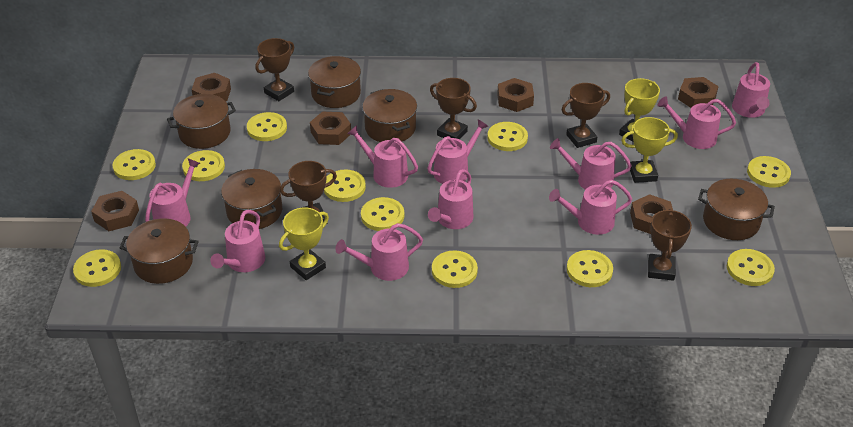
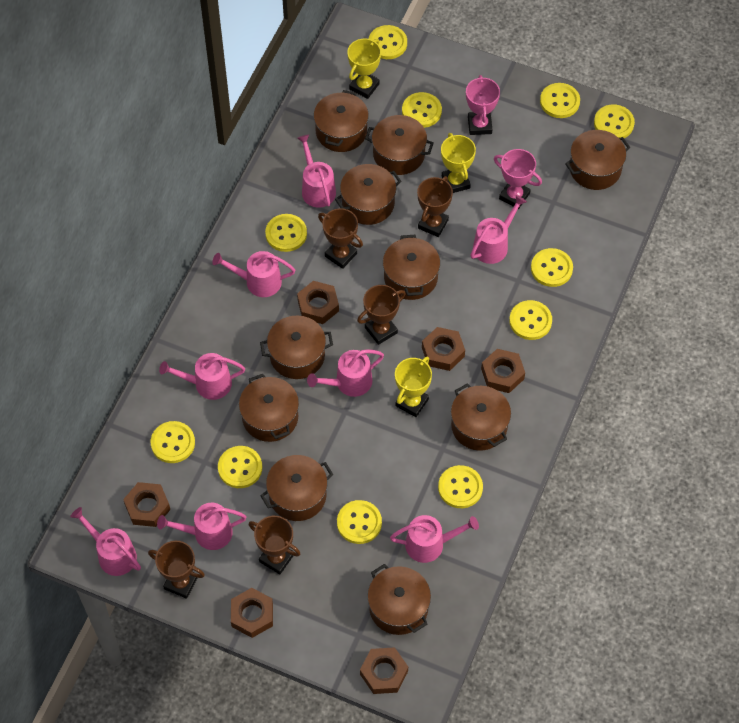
brown pot: [119,219,199,284] [167,94,236,149] [221,169,282,229] [308,56,361,108] [362,89,417,142] [698,179,775,240] = 6 -> [239,374,299,442] [260,315,333,379] [260,455,333,521] [314,90,369,152] [335,164,401,225] [365,115,434,175] [367,564,431,635] [383,235,440,300] [451,383,511,451] [565,130,630,190] = 10
pink trophy: none = 0 -> [466,75,500,135] [494,149,542,209] = 2
pink watering can: [145,158,200,227] [210,210,265,272] [335,223,423,281] [347,125,418,188] [427,119,488,184] [428,169,473,229] [549,180,632,235] [550,138,632,190] [657,96,736,149] [732,62,770,118] = 10 -> [70,507,141,576] [157,503,246,550] [159,353,245,400] [212,251,295,297] [297,134,336,208] [307,349,384,397] [390,515,479,563] [471,195,527,264] = 8

